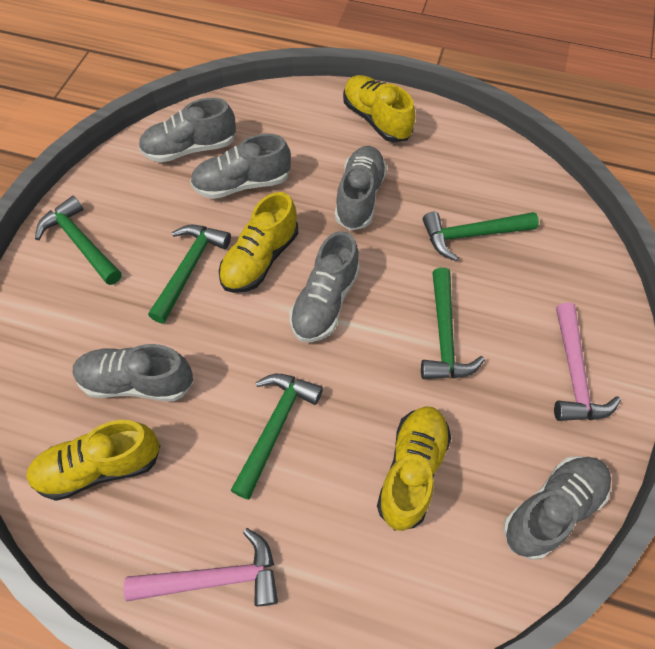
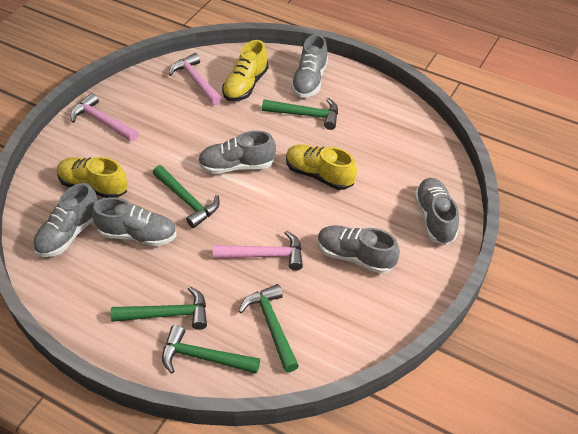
pink hammer: [124,528,278,606] [554,303,621,421] = 2 -> [71,93,138,141] [169,53,222,106] [213,231,303,271] = 3
yellow shoe: [26,420,160,501] [219,192,298,293] [343,75,415,142] [377,406,451,531] = 4 -> [57,157,128,198] [222,40,269,101] [286,144,357,190] = 3

